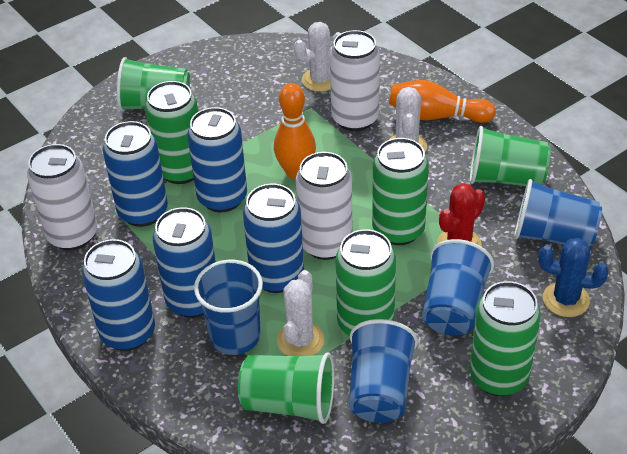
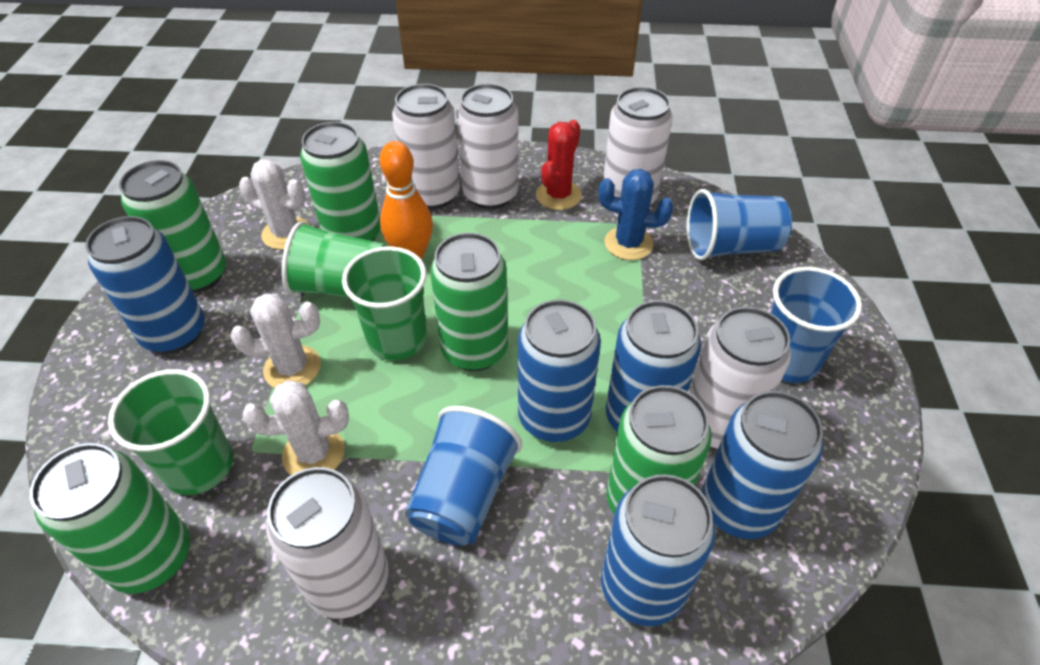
blue cup: [194,260,263,355] [349,319,418,423] [422,239,494,336] [514,179,602,248] = 4 -> [405,406,522,546] [686,189,792,261] [770,267,862,383] = 3
green can: [145,81,198,184] [336,229,396,336] [372,138,429,245] [470,281,541,396] = 4 -> [30,443,190,594] [119,160,226,293] [300,122,381,241] [430,233,508,371] [606,385,712,515] = 5
orange bowling pin: [274,83,316,179] [389,80,496,123] = 2 -> [379,141,433,259] = 1
white can: [27,144,97,250] [296,152,353,260] [330,30,380,131] = 3 -> [266,467,389,619] [392,84,460,209] [457,84,518,209] [603,87,673,205] [689,307,791,449] = 5

